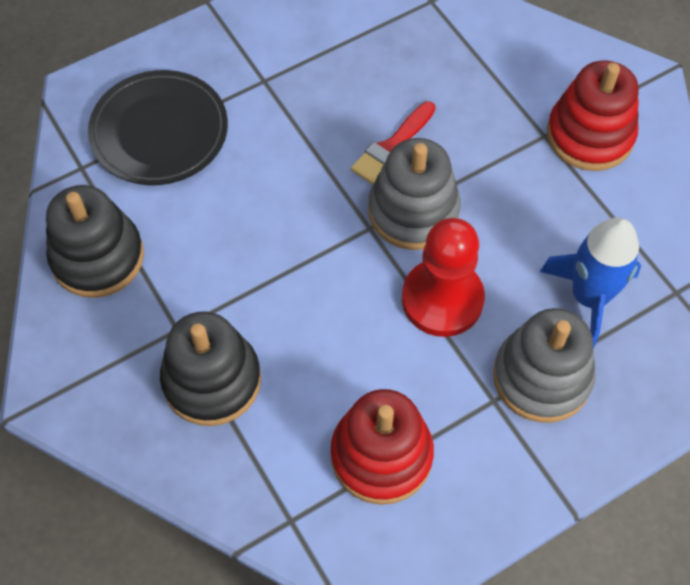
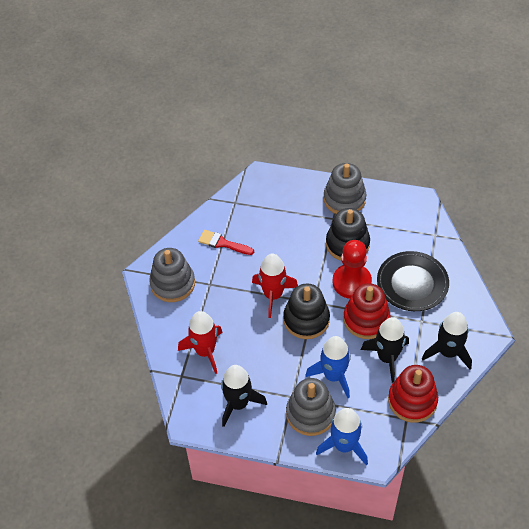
black rocket: none = 0 -> [221,365,267,427] [361,317,409,383] [422,312,472,370] = 3
blue rocket: [540,217,641,348] = 1 -> [305,336,351,398] [316,408,368,465] = 2
grey stacking toy: [368,138,461,250] [493,308,596,423] = 2 -> [149,248,195,302] [286,378,336,436] [323,163,367,214] = 3
red rocket: none = 0 -> [178,311,223,374] [252,254,298,318] = 2

